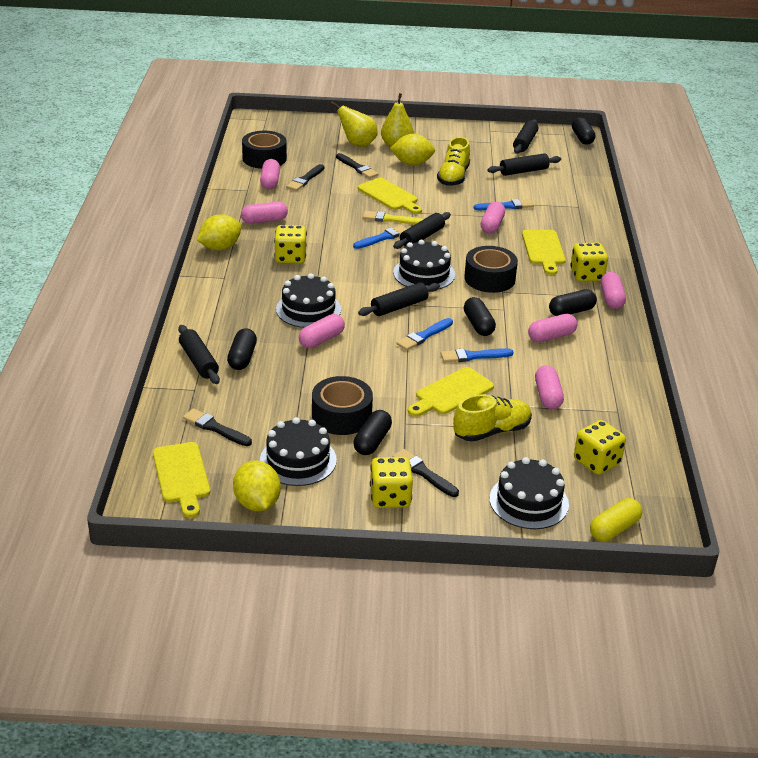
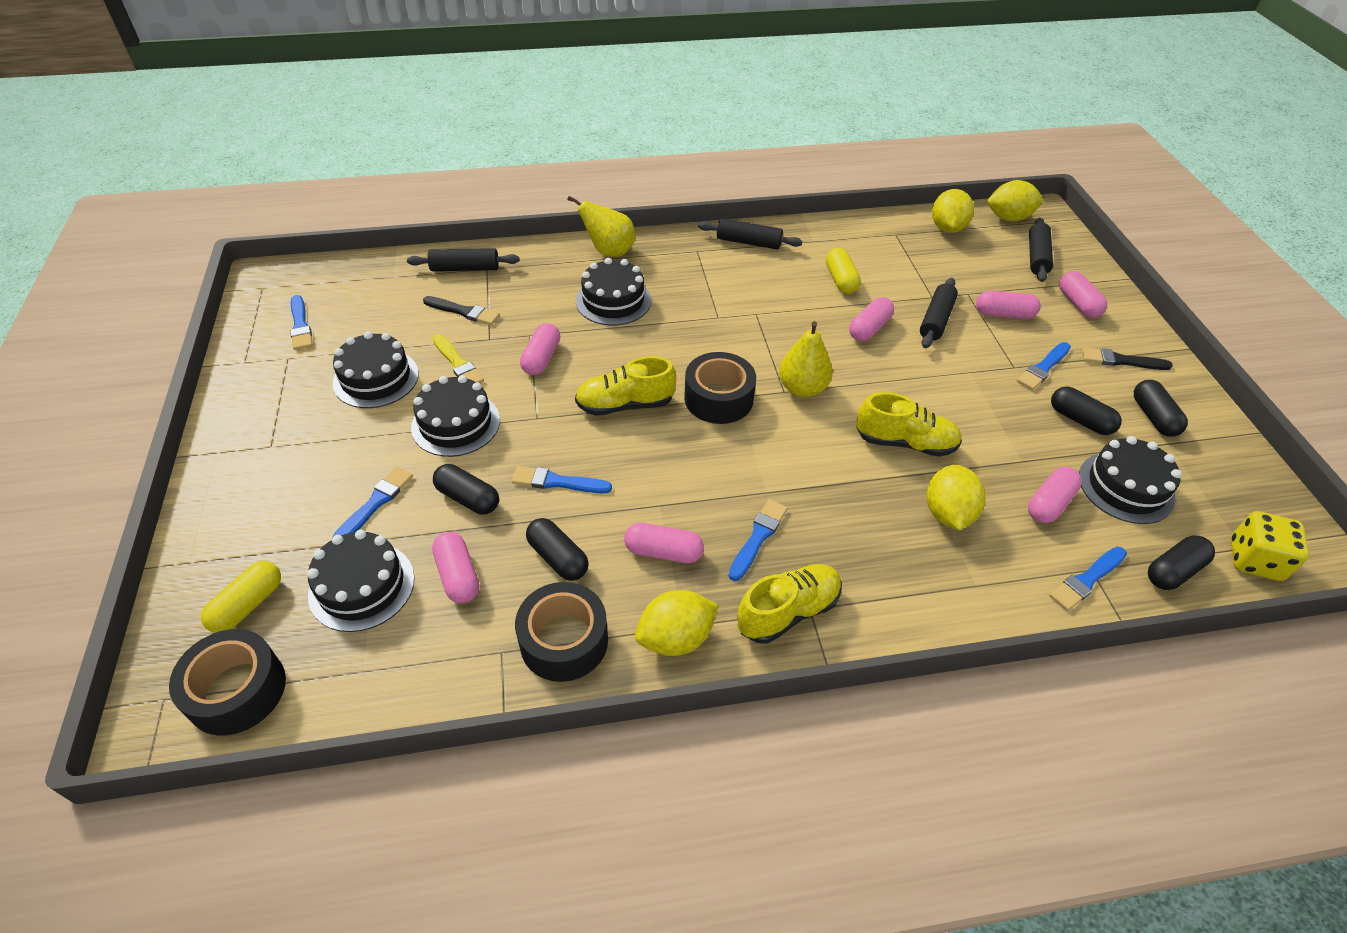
black brush: [183,408,252,446] [286,164,325,191] [336,153,379,178] [392,449,459,497] = 4 -> [423,296,500,325] [1082,347,1173,370] = 2
black cake: [260,417,337,486] [276,273,341,328] [393,240,455,289] [490,457,569,529] = 4 -> [307,530,415,632] [333,331,419,408] [411,375,500,457] [576,258,651,325] [1079,436,1182,524] = 5
black rolling pin: [178,325,220,384] [358,282,440,316] [393,212,451,249] [487,153,561,176] [513,119,538,154] = 5 -> [407,248,520,271] [698,218,802,250] [920,278,958,348] [1029,218,1053,282] = 4
blue brush: [353,225,407,249] [396,318,453,351] [441,348,514,362] [474,199,534,210] = 4 -> [290,295,313,350] [332,467,413,538] [512,466,612,493] [728,499,787,581] [1017,342,1071,390] [1049,546,1127,611] = 6
yellow capsule: [590,498,642,542] = 1 -> [201,561,281,633] [826,248,861,294] = 2
yellow cutting board: [153,442,210,518] [358,178,422,214] [408,367,494,417] [522,230,566,275] = 4 -> none = 0
yellow dice: [274,225,307,264] [370,457,413,508] [570,243,608,282] [574,420,626,475] = 4 -> [1231,511,1309,581] = 1
yellow lemon: [197,214,241,250] [233,460,281,511] [390,134,435,165] = 3 -> [635,590,719,656] [927,465,986,530] [932,189,974,233] [986,180,1043,222] = 4
yellow shoe: [437,137,470,186] [453,394,532,442] = 2 -> [575,356,676,416] [737,564,842,644] [856,392,962,457] = 3

